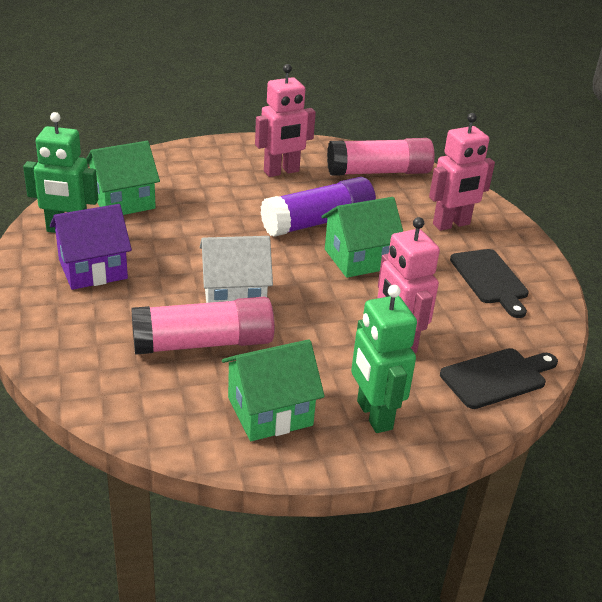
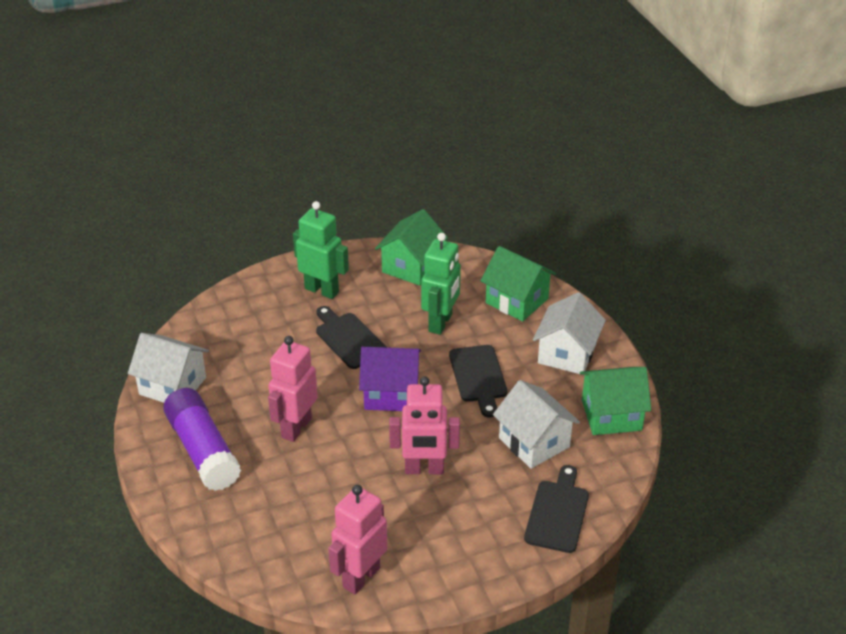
black cutting board: [440,348,558,409] [450,249,529,318] = 2 -> [316,306,387,369] [449,345,507,417] [524,465,589,553] = 3
pink glue stick: [131,297,275,355] [327,138,435,176] = 2 -> none = 0
white house: [200,236,273,303] = 1 -> [128,333,209,403] [493,380,580,469] [533,292,606,375] = 3

